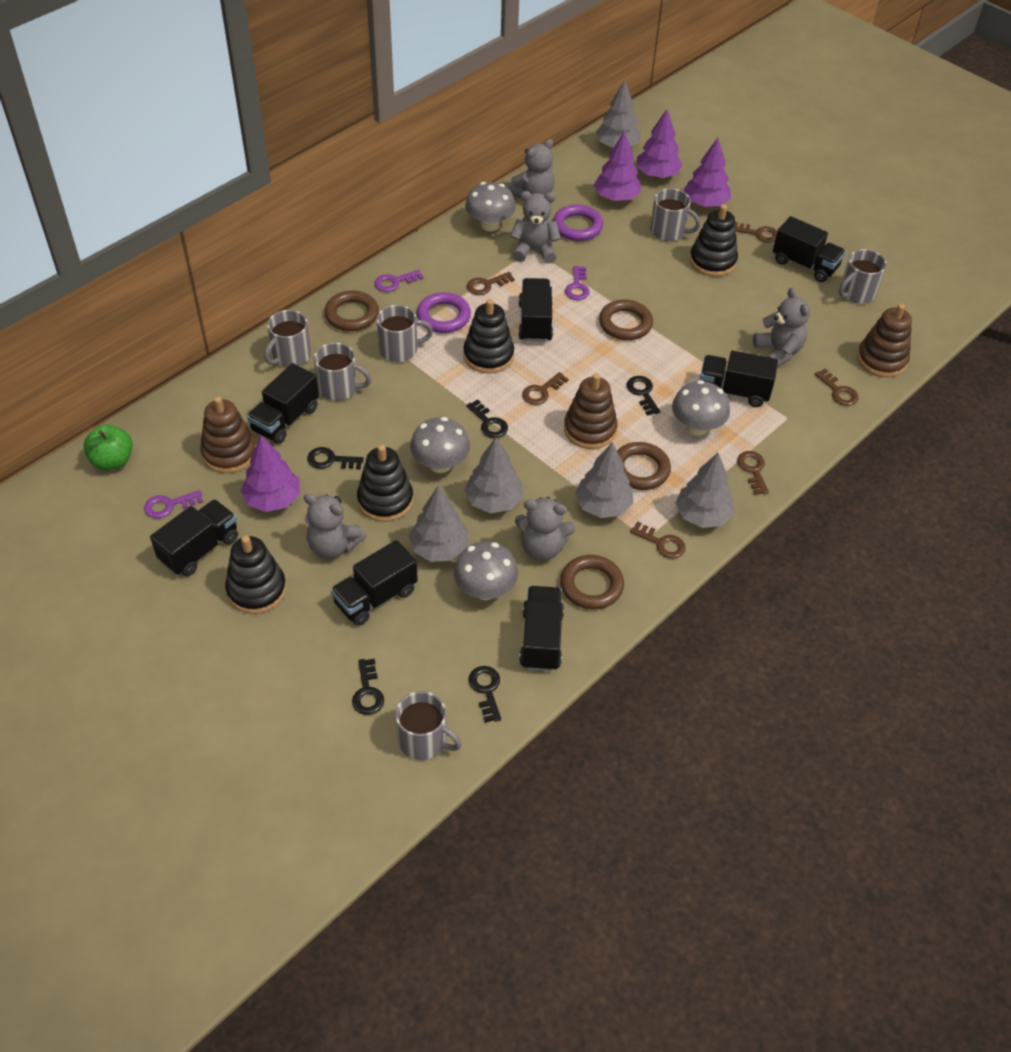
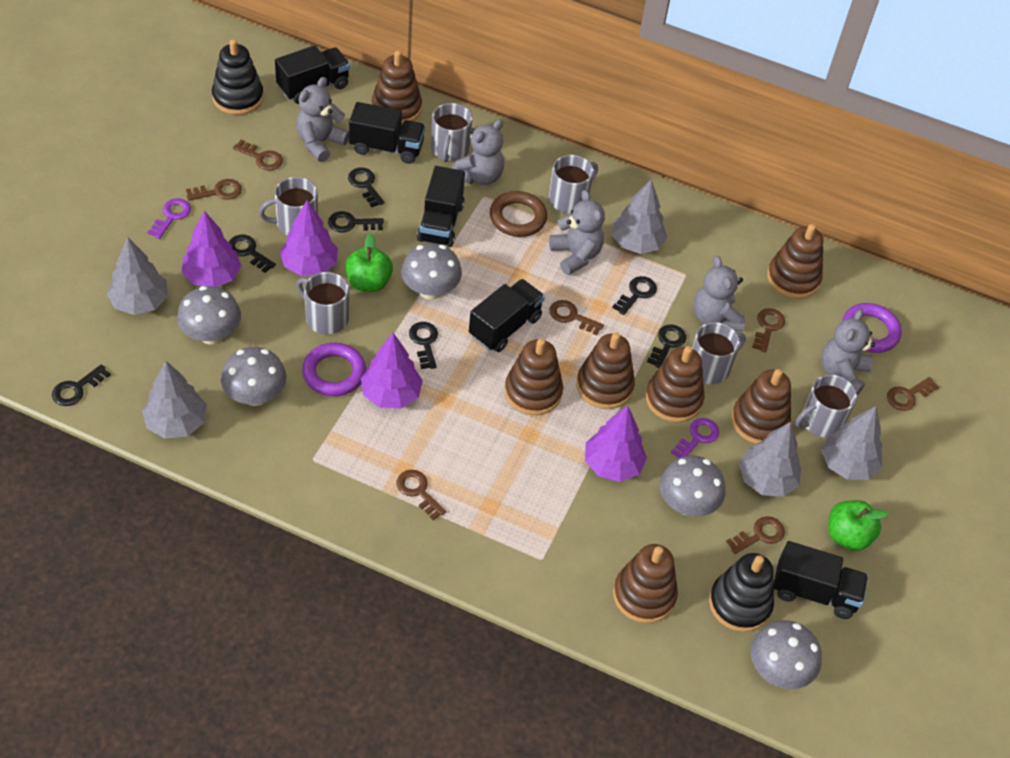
black key: [307,447,364,469] [352,659,384,715] [466,399,508,438] [469,666,501,723] [627,376,660,416] = 5 -> [52,364,111,406] [229,235,276,273] [328,211,384,232] [348,168,384,207] [409,322,438,369] [612,276,657,315] [647,325,686,368] = 7
black stacking toy: [225,536,286,614] [357,445,413,522] [463,299,514,374] [690,204,738,277] = 4 -> [212,39,264,115] [709,553,774,632] = 2
black truck: [150,499,238,577] [247,363,319,444] [331,540,418,626] [518,278,553,342] [519,586,564,672] [700,351,778,407] [773,216,846,282] = 7 -> [275,45,350,104] [349,102,425,164] [417,166,465,247] [469,279,545,352] [774,541,868,619] = 5
brown key: [467,272,515,295] [522,372,569,405] [630,521,686,559] [735,222,777,243] [737,451,769,495] [815,369,859,406] = 6 -> [186,179,242,201] [233,140,283,171] [396,470,446,520] [549,300,604,335] [726,516,785,554] [752,308,785,352] [887,377,939,411] = 7
brown ring: [325,291,379,331] [560,555,624,610] [599,300,653,340] [617,442,671,490] = 4 -> [490,191,547,237] = 1
brown stacking toy: [200,396,256,473] [564,373,618,449] [857,304,912,377] = 3 -> [372,50,422,124] [505,338,563,415] [576,332,635,409] [613,544,678,623] [646,346,704,422] [731,369,791,444] [767,224,823,299] = 7
green apple: [84,425,133,470] = 1 -> [345,233,393,292] [828,500,888,551] = 2
grey mushroom: [410,417,470,473] [454,541,518,600] [465,182,516,231] [672,380,730,435] = 4 -> [177,286,241,344] [221,347,286,406] [401,243,462,300] [660,455,725,517] [751,620,822,689] = 5
purple key: [144,490,203,518] [375,269,424,292] [565,266,589,300] = 3 -> [147,198,191,239] [671,418,719,458] = 2

